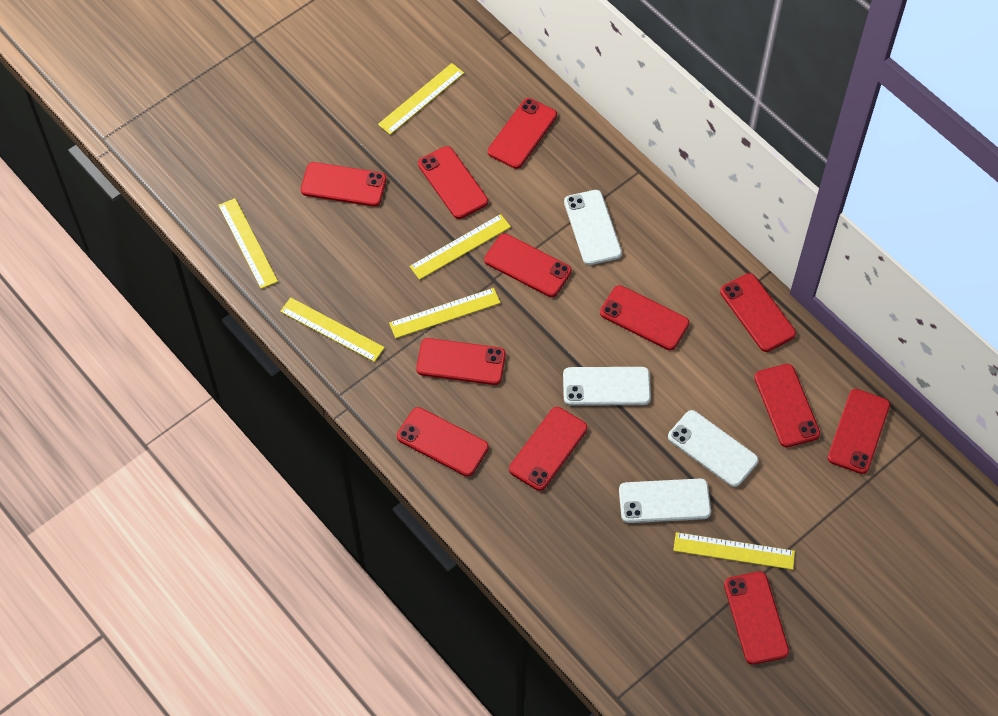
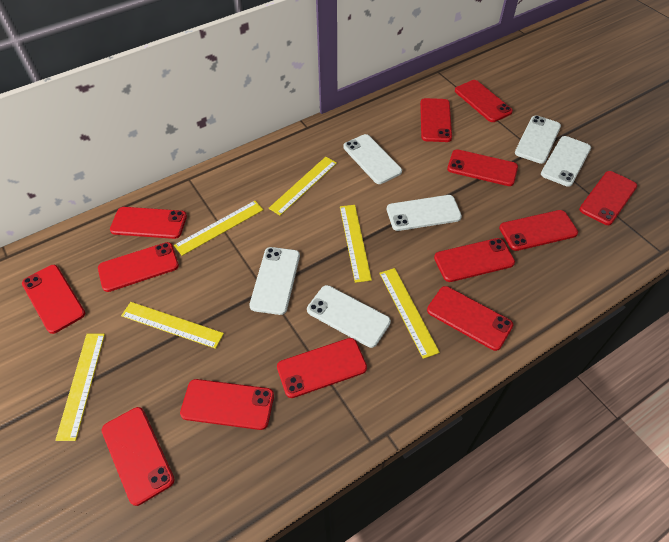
red phone: [301,162,386,206] [397,407,489,476] [416,338,506,385] [418,146,488,219] [484,233,572,297] [488,98,557,169] [509,407,588,491] [600,285,689,350] [720,273,796,352] [724,571,789,665] [754,364,820,447] [828,389,890,474] = 12 -> [22,265,85,334] [98,242,179,292] [102,407,175,506] [110,207,187,239] [180,379,274,430] [277,338,367,398] [420,98,452,142] [427,286,513,351] [434,238,515,282] [447,149,518,186] [455,80,513,122] [499,210,578,251] [579,171,637,225] = 13
white phone: [563,367,651,406] [564,190,622,265] [619,479,711,523] [668,410,758,487] = 4 -> [249,247,300,315] [307,285,391,348] [343,134,402,184] [387,195,462,231] [515,115,561,164] [541,136,591,187] = 6

